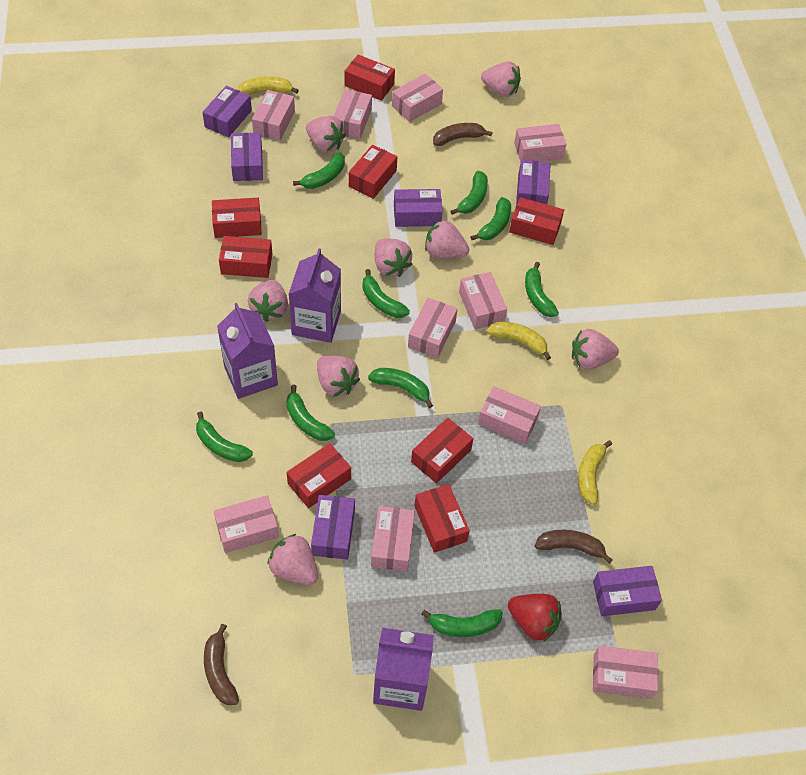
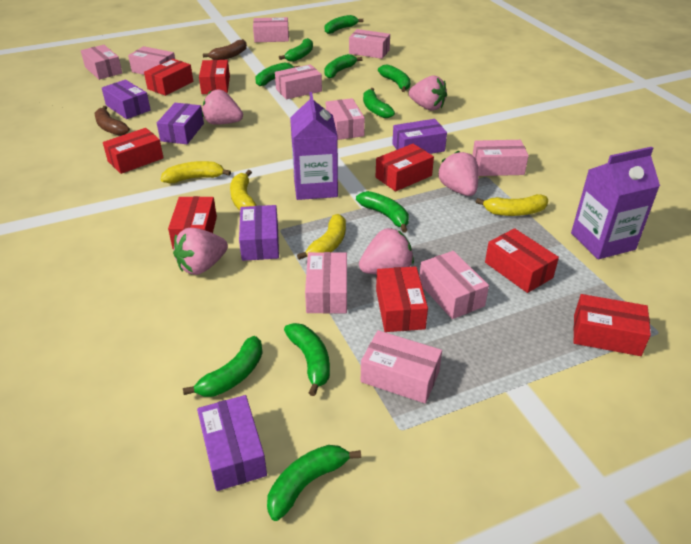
brown banana: [204,624,239,705] [433,123,492,146] [535,530,613,564] = 3 -> [95,106,130,136] [203,39,247,60] = 2
green banana: [196,412,253,462] [286,385,335,441] [293,153,345,189] [362,269,410,318] [368,368,433,408] [421,609,503,637] [450,171,488,215] [470,197,511,240] [525,262,559,317] = 9 -> [183,336,263,397] [256,63,300,86] [267,445,361,521] [279,38,313,62] [284,323,330,396] [324,54,363,78] [325,15,363,34] [356,191,409,233] [363,88,395,118] [378,65,411,92] = 10
pink strawberry: [248,280,288,322] [267,534,318,585] [306,116,346,152] [317,355,360,397] [375,239,412,277] [425,219,469,258] [481,61,521,97] [572,329,619,370] = 8 -> [173,228,228,275] [202,90,243,125] [359,228,414,274] [409,75,447,111] [438,151,479,196] = 5
purple box: [202,86,252,137] [231,133,263,181] [311,495,355,560] [394,189,443,227] [516,160,551,206] [593,566,662,616] = 6 -> [102,80,151,119] [157,103,204,144] [197,395,267,491] [239,205,279,261] [392,119,447,154] = 5
purple carton: [217,303,278,399] [289,248,341,343] [373,628,434,711] = 3 -> [290,92,338,200] [571,147,660,259] = 2
red strawberry: [508,594,562,642] = 1 -> none = 0
yellow banana: [238,77,299,95] [487,322,551,360] [578,440,612,505] = 3 -> [161,161,231,183] [230,170,256,210] [297,214,346,260] [476,194,548,216] = 4

